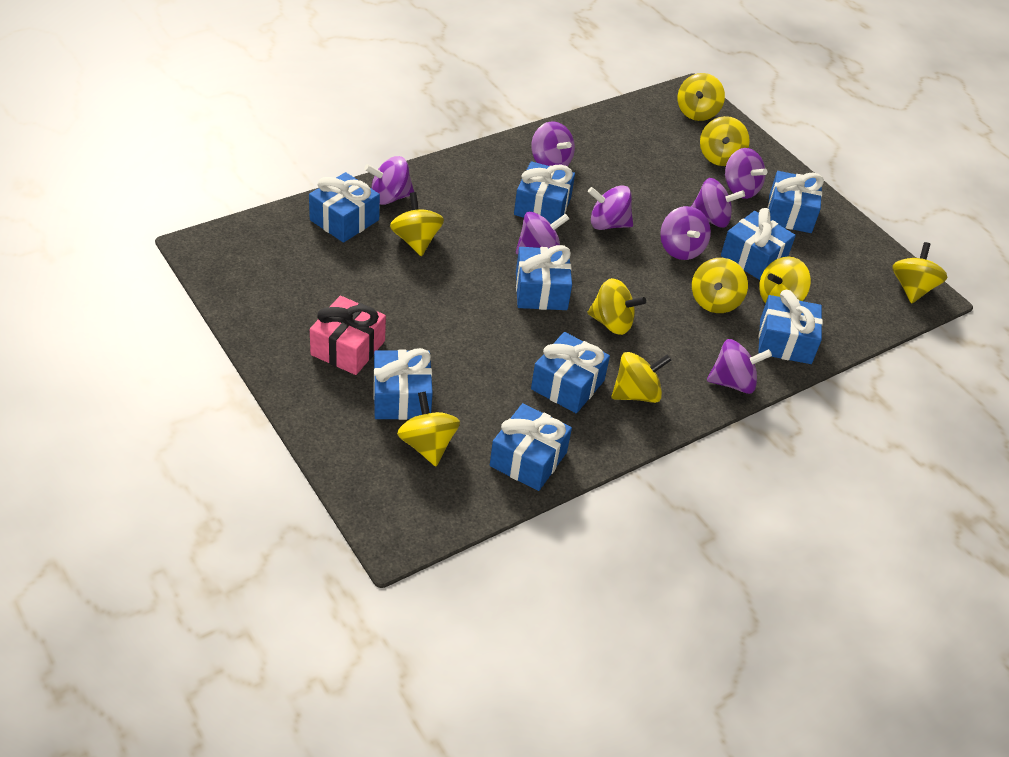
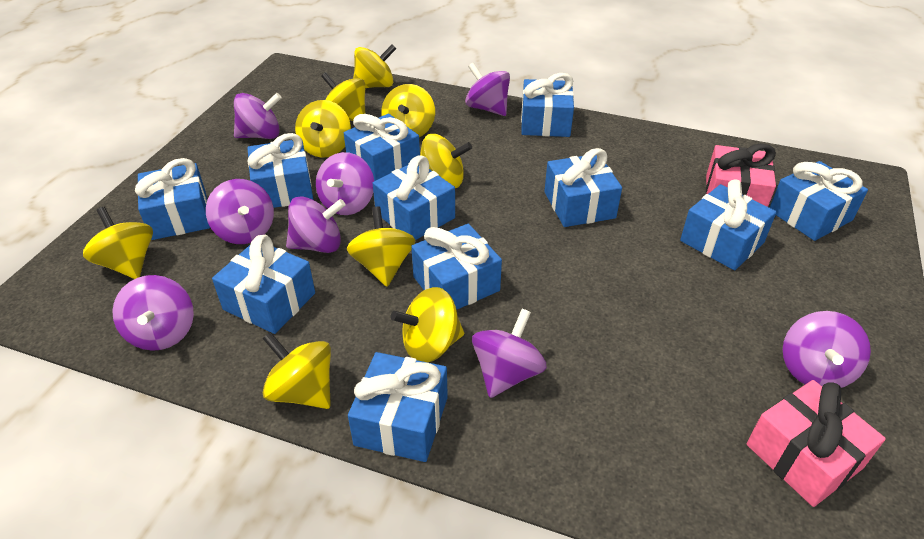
blue gift: [309,172,380,243] [373,348,433,420] [490,403,572,491] [514,161,575,224] [516,245,572,310] [531,332,610,413] [721,208,796,280] [758,290,823,364] [767,171,824,233] = 9 -> [135,158,210,240] [212,235,315,334] [247,133,314,208] [344,114,420,181] [348,352,448,462] [373,155,455,240] [411,224,502,310] [521,73,574,137] [544,148,622,227] [680,180,777,270] [770,161,868,241] = 11
pink gift: [310,296,386,375] = 1 -> [706,143,776,207] [747,380,886,507] = 2

